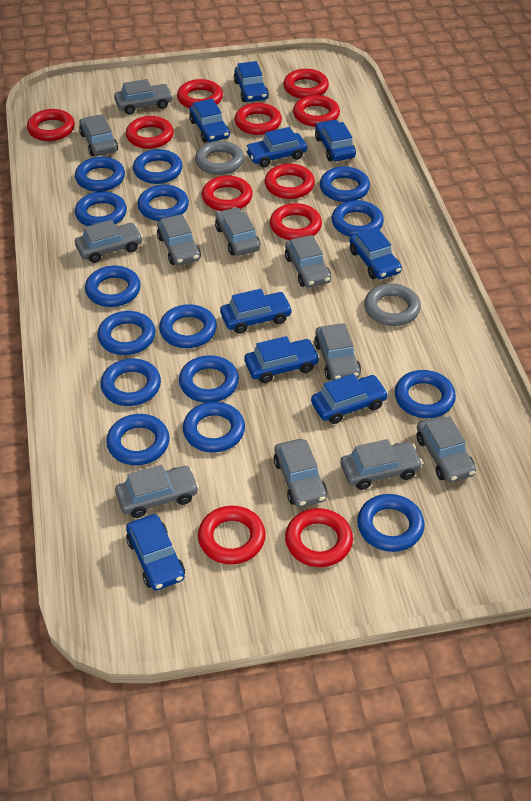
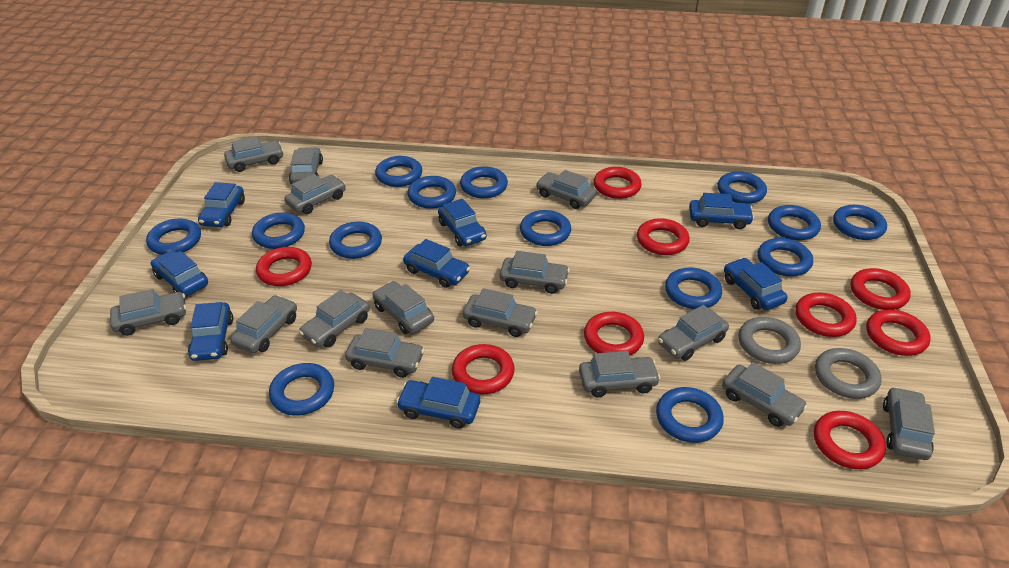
blue car: [126,514,185,591] [189,99,230,143] [220,289,293,334] [234,61,269,102] [244,336,320,383] [245,127,307,167] [311,374,388,424] [315,120,356,161] [349,227,402,279] = 9 -> [151,250,208,297] [188,302,233,361] [198,182,245,227] [396,377,480,429] [403,239,470,288] [438,198,487,246] [689,193,754,229] [724,258,788,310] = 8
blue ring: [75,157,125,192] [75,191,127,226] [85,266,141,307] [97,311,155,355] [101,358,161,406] [106,414,170,465] [133,149,182,184] [137,185,189,221] [159,304,217,348] [179,355,239,403] [183,402,245,453] [320,166,370,202] [332,200,384,237] [357,494,425,552] [395,370,456,418] = 15 -> [146,218,201,255] [252,213,305,249] [269,363,334,416] [329,222,382,259] [375,156,422,187] [408,176,456,209] [460,166,508,198] [520,210,571,246] [656,387,724,443] [665,267,722,309] [718,171,767,204] [758,238,813,277] [768,205,821,241] [833,205,887,240] = 14
grey car: [75,220,143,263] [79,115,118,156] [114,79,173,115] [115,465,199,518] [157,214,201,265] [215,207,260,256] [273,439,327,507] [285,235,331,288] [314,323,361,381] [340,439,423,490] [416,416,476,482] = 11 -> [110,289,186,336] [224,137,284,172] [230,295,297,353] [284,174,346,214] [289,147,323,184] [299,290,370,348] [345,328,424,378] [373,281,434,334] [463,288,538,337] [500,251,570,294] [536,170,597,209] [579,351,660,397] [658,305,729,361] [722,362,807,427] [883,387,935,460] = 15
red ring: [27,109,75,141] [126,116,174,149] [177,79,223,108] [198,506,266,564] [202,176,253,211] [235,103,282,135] [265,164,315,199] [270,203,322,240] [283,69,329,98] [285,508,353,567] [293,95,340,127] = 11 -> [256,247,312,286] [452,344,515,395] [584,312,644,355] [594,167,642,199] [637,218,690,255] [795,293,857,337] [814,411,886,469] [850,268,911,310] [866,310,931,356] = 9

